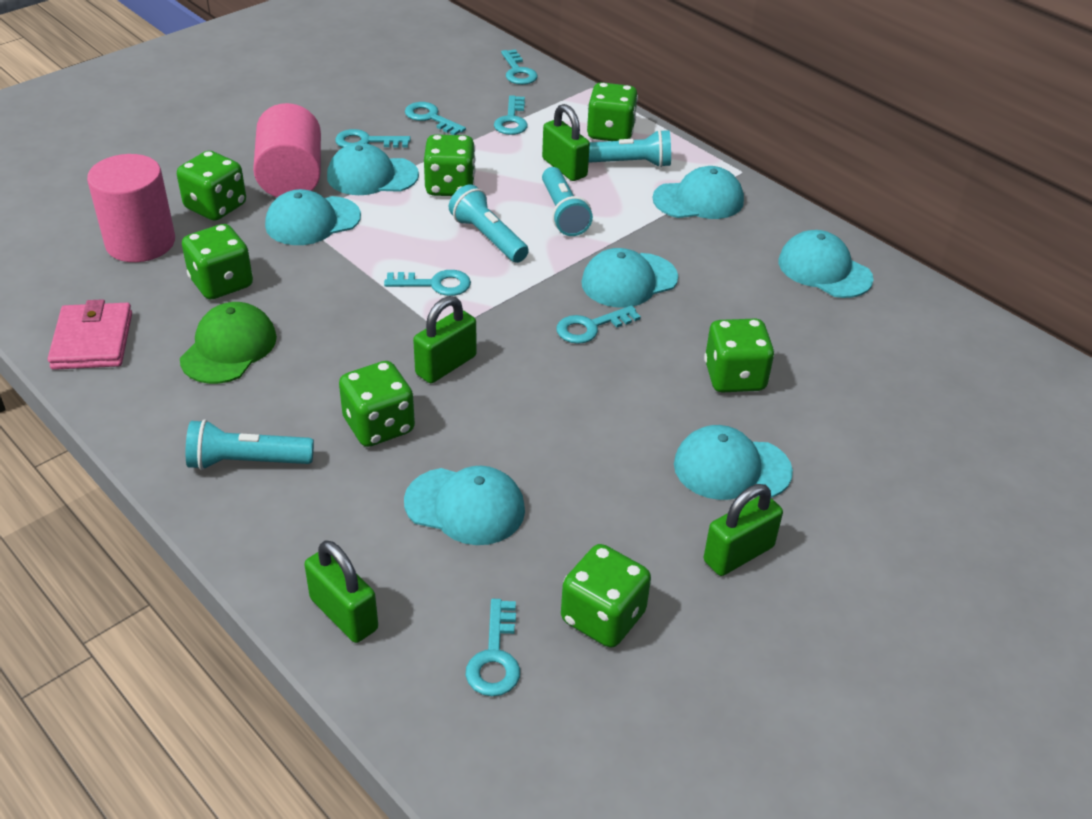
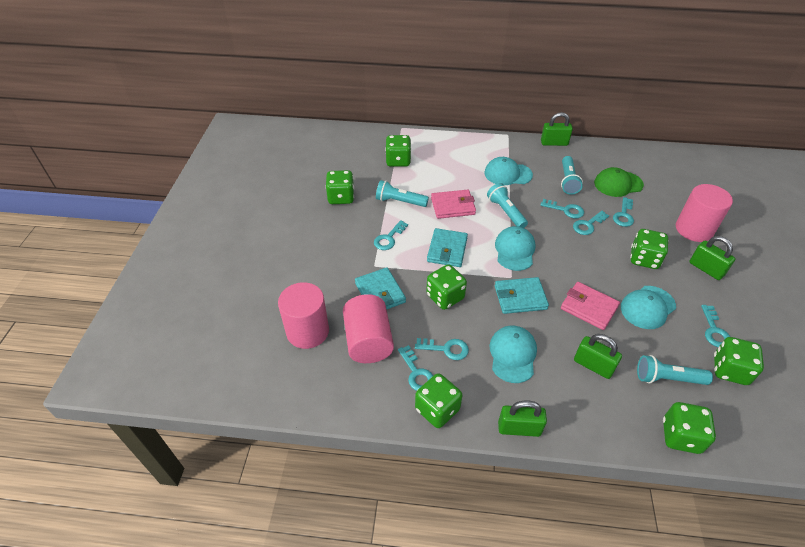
pink cylinder: [87,154,175,262] [253,103,321,197] = 2 -> [278,282,329,349] [343,294,394,363] [676,184,733,242] = 3
pink wallet: [48,299,132,370] = 1 -> [431,190,476,219] [561,282,620,330] = 2
turquoise cap: [265,189,361,245] [327,143,419,195] [404,466,525,545] [581,248,678,308] [653,166,744,219] [674,425,793,500] [778,230,873,298] = 7 -> [484,157,533,185] [489,326,537,383] [495,226,536,271] [621,286,676,329] = 4
turquoise wallet: none = 0 -> [355,267,406,309] [427,228,468,267] [495,277,549,314] = 3

